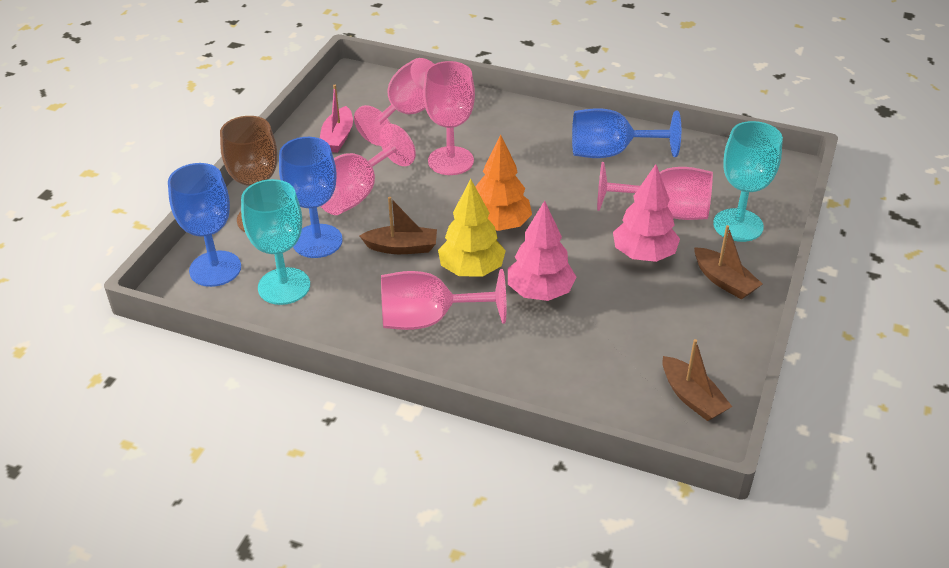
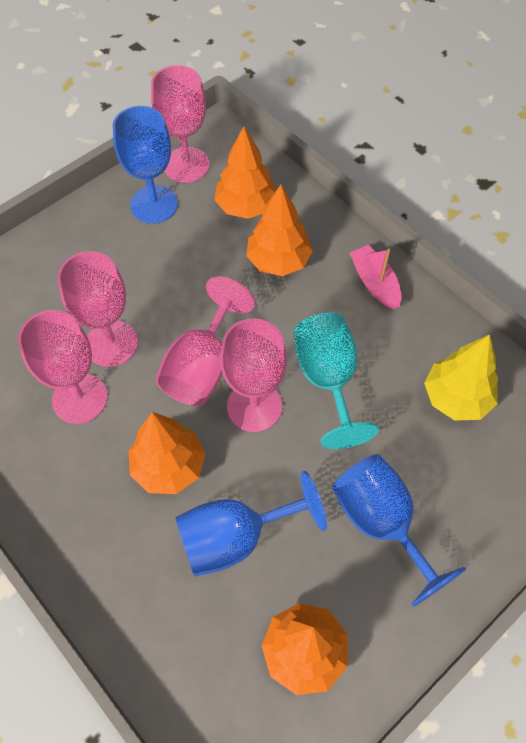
brown boat: [360,197,437,254] [662,339,732,421] [694,225,762,300] = 3 -> none = 0
brown goblet: [220,116,277,232] = 1 -> none = 0
orange tree: [475,135,532,231] = 1 -> [129,412,206,494] [215,126,276,219] [246,185,313,276] [262,603,348,695] = 4
pink tree: [508,201,576,301] [613,164,680,262] = 2 -> none = 0
turquoise goblet: [241,179,310,305] [713,121,783,242] = 2 -> [294,312,379,449] = 1

